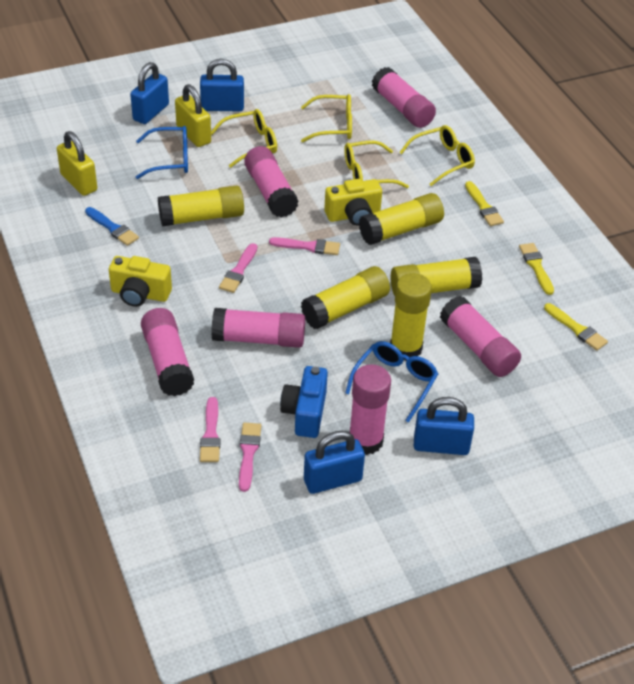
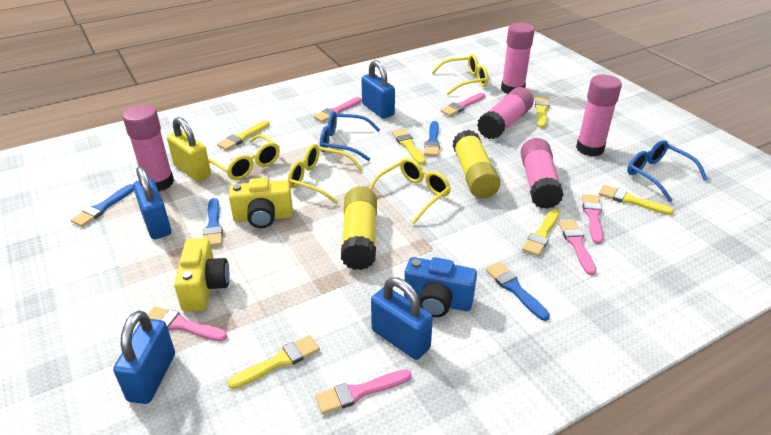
blue brush: [85,207,139,246] = 1 -> [70,184,134,227] [203,198,223,247] [424,121,440,156] [485,262,550,321] = 4
pink brush: [200,397,221,462] [219,243,257,293] [239,423,261,492] [269,237,340,255] = 4 -> [147,306,227,341] [314,97,362,122] [315,369,412,414] [441,93,485,116] [559,220,596,275] [582,194,603,244] = 6
pink glue stick: [141,308,194,396] [211,308,305,348] [244,146,299,218] [350,364,391,455] [372,67,436,128] [440,296,521,377] = 6 -> [123,105,174,191] [477,87,534,140] [501,23,535,94] [520,138,564,209] [576,75,622,156] = 5
yellow brush: [465,181,504,226] [519,243,554,295] [544,303,608,351] = 3 -> [217,120,270,150] [228,335,320,389] [392,129,426,165] [522,209,559,256] [535,96,549,128] [599,185,674,215] = 6
yellow glue stick: [158,185,244,226] [301,266,390,329] [359,193,444,245] [390,273,432,361] [391,257,482,296] = 5 -> [341,186,377,270] [453,130,501,199] = 2
yellow padlock: [57,131,97,196] [175,84,211,147] = 2 -> [167,117,211,182] = 1

